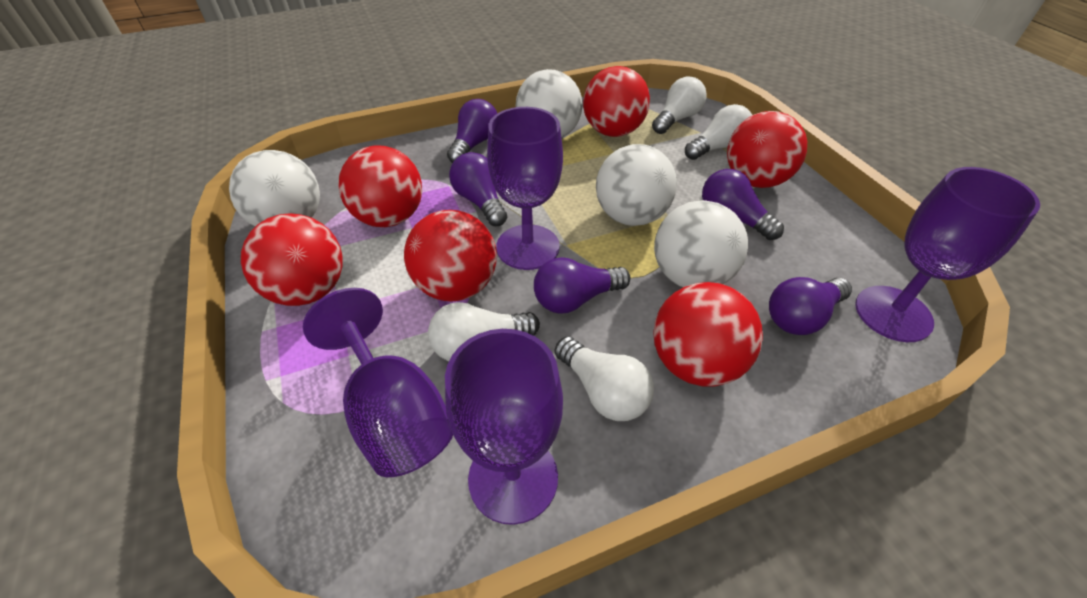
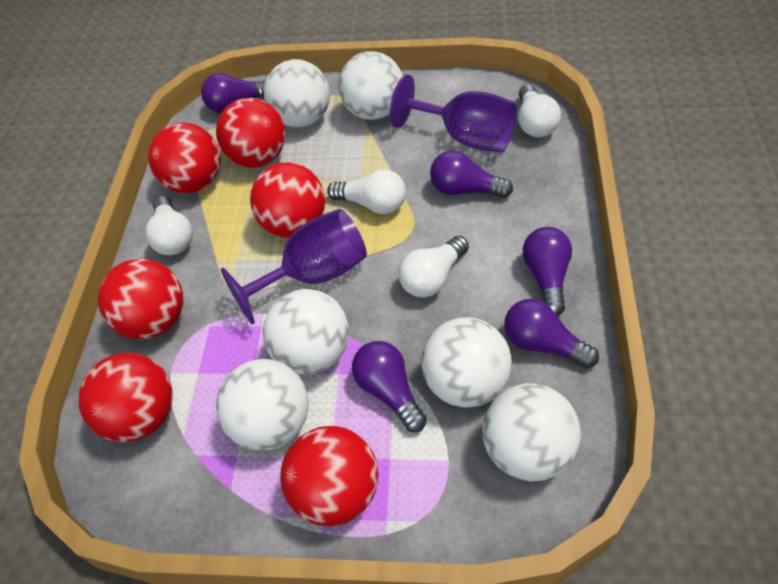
purple goblet: [303,288,453,477] [445,329,563,525] [487,107,563,270] [855,167,1040,342] = 4 -> [220,209,367,324] [390,74,517,153] = 2
white ball: [229,150,320,227] [516,69,582,138] [596,144,677,226] [654,200,748,287] = 4 -> [216,359,309,451] [263,289,349,375] [264,59,330,128] [338,51,403,120] [421,317,512,408] [482,383,581,481] = 6

